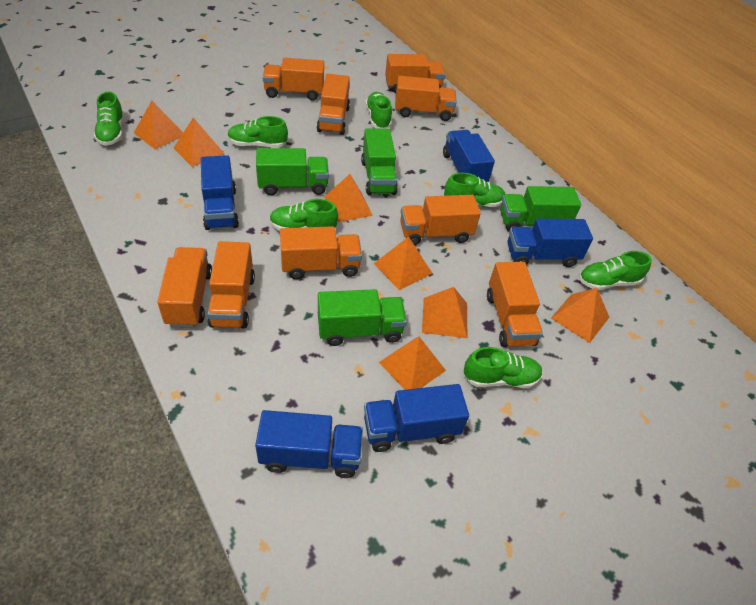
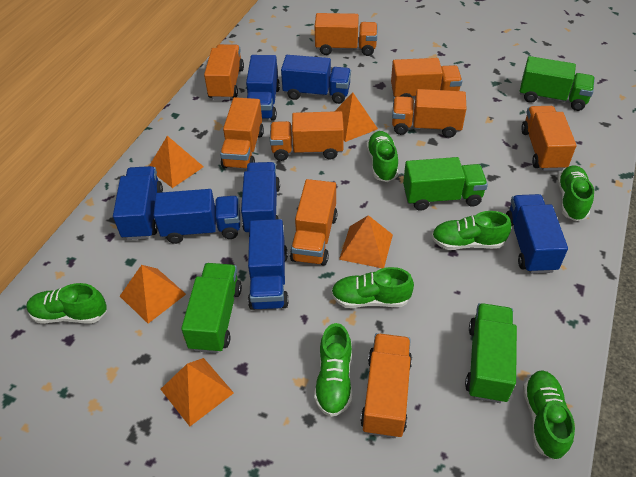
blue truck: [201,155,239,230] [255,410,363,478] [364,384,469,452] [443,130,495,182] [507,219,593,267] = 5 -> [113,166,163,240] [153,189,240,244] [241,162,280,232] [246,55,280,121] [248,219,289,310] [281,55,351,104] [506,194,568,274] = 7
orange pyramid: [134,101,183,149] [174,118,224,167] [324,174,373,222] [374,237,432,290] [379,337,446,390] [422,287,467,338] [551,288,609,343] = 7 -> [120,265,186,323] [149,136,204,188] [161,358,234,426] [335,92,378,142] [339,215,393,268] = 5

